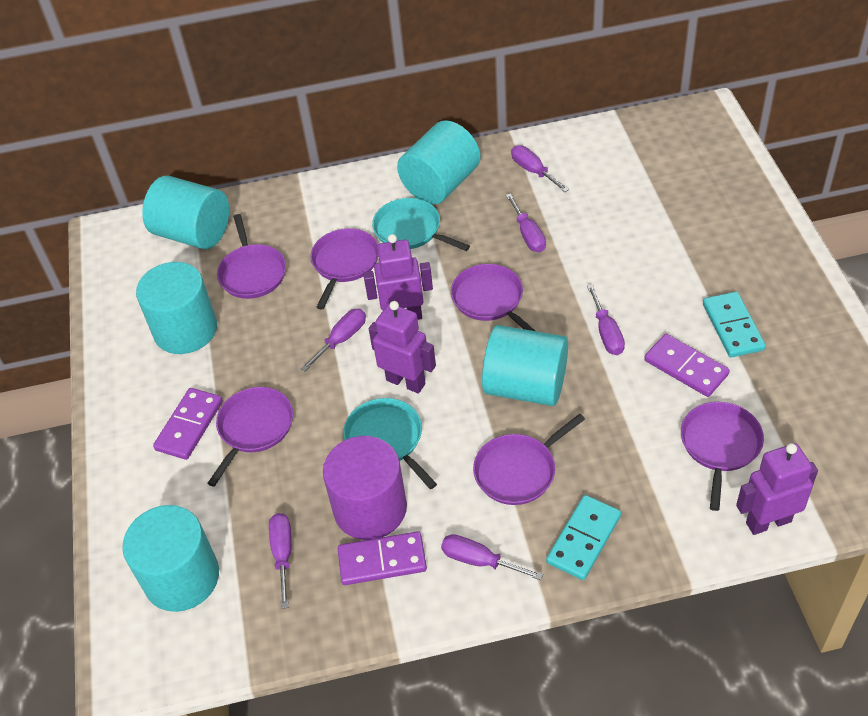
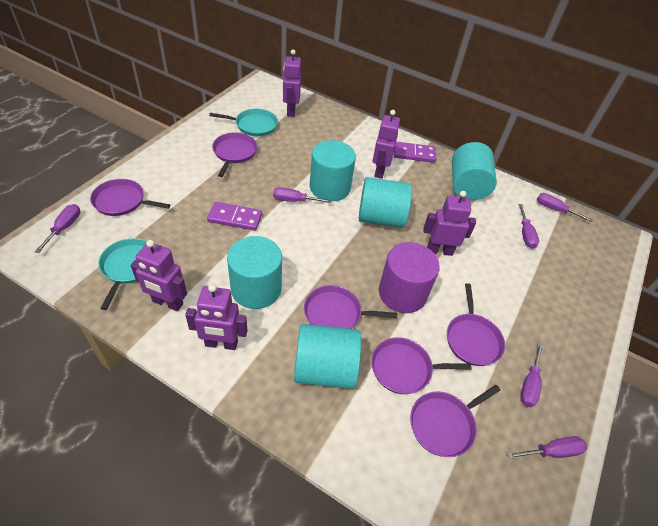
purple domino: [153,388,223,460] [338,531,427,585] [644,334,730,397] = 3 -> [207,202,262,231] [394,142,436,163] = 2
purple robot: [363,234,433,320] [369,301,436,393] [736,443,818,535] = 3 -> [131,240,187,311] [185,284,247,350] [283,49,301,117] [373,110,400,179] [423,191,476,256] = 5
turquoise domino: [546,495,621,580] [703,292,766,358] = 2 -> none = 0

